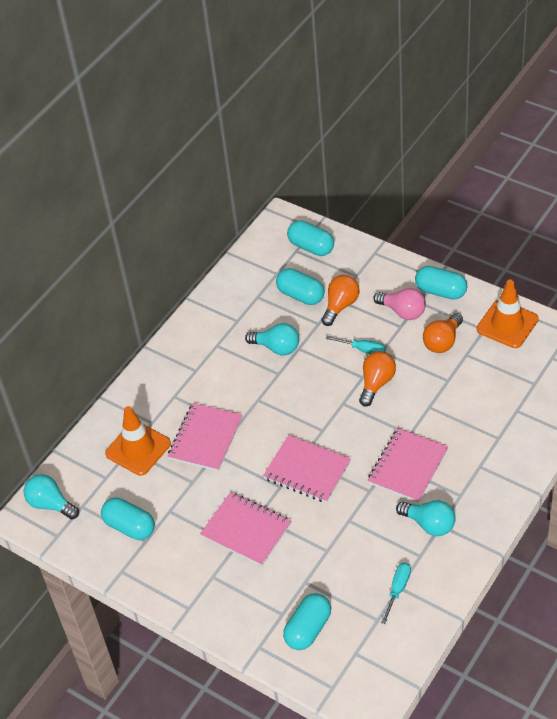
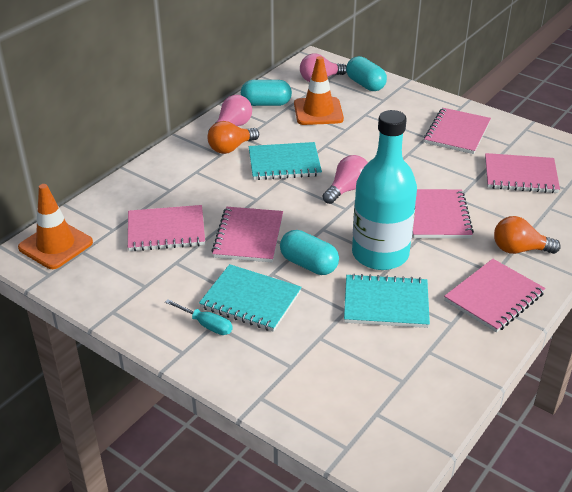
orange light bulb: [321,275,360,326] [359,351,396,407] [423,313,463,353] = 3 -> [207,121,259,154] [494,216,561,254] = 2
pink light bulb: [373,288,426,320] = 1 -> [208,95,252,132] [300,53,347,82] [322,155,368,204] = 3
pink notebook: [168,403,242,471] [200,492,291,566] [263,435,351,503] [368,428,448,503] = 4 -> [128,205,205,251] [212,207,283,262] [412,189,474,238] [424,108,491,154] [444,259,546,333] [485,153,560,193] = 6
turquoise bottle: none = 0 -> [352,110,417,270] = 1
turquoise capsule: [101,498,155,540] [276,268,325,305] [283,593,331,650] [287,220,334,256] [415,266,467,300] = 5 -> [241,80,292,106] [280,230,339,275] [346,56,387,91] = 3
turquoise light bulb: [24,474,79,519] [245,323,299,355] [396,500,455,536] = 3 -> none = 0
turquoise notebook: none = 0 -> [199,264,302,332] [249,142,322,180] [344,273,430,328] = 3
turquoise screwdriver: [325,336,386,354] [381,563,411,624] = 2 -> [165,299,233,335] = 1

